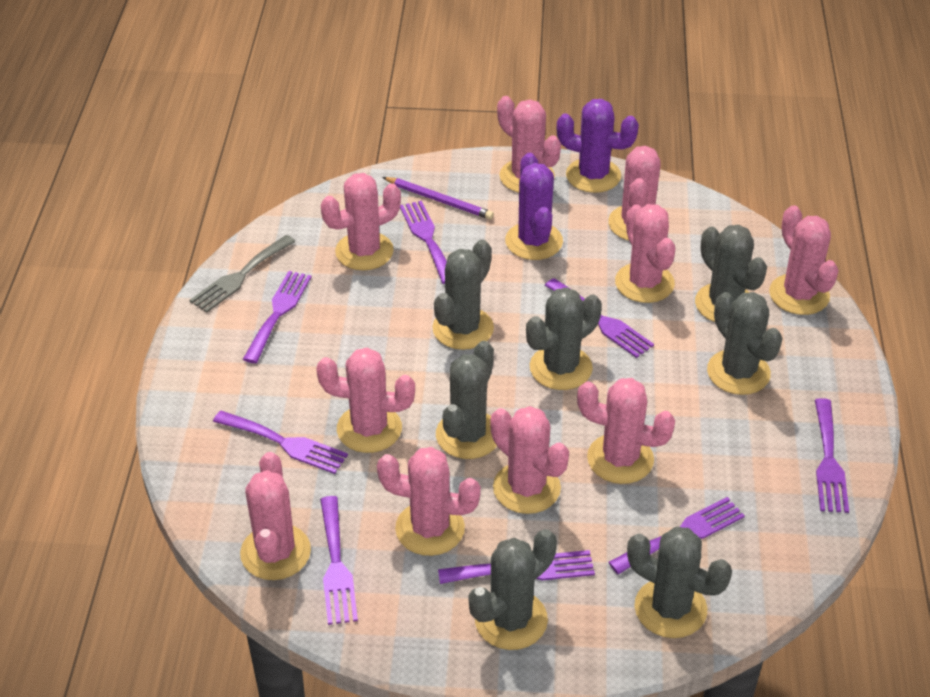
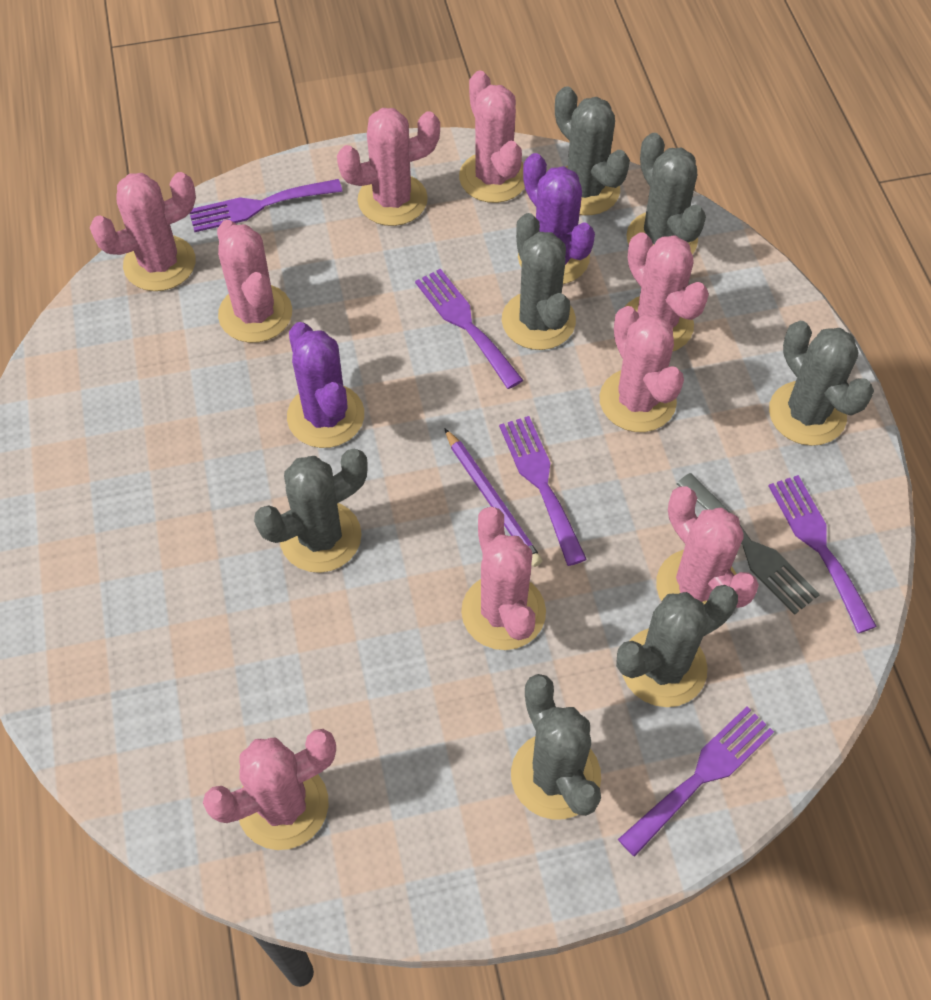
pink cactus: [240,452,311,580] [316,348,415,453] [321,173,401,271] [377,447,481,556] [490,406,569,514] [497,96,561,193] [577,378,675,484] [608,146,661,241] [615,204,675,303] [769,205,839,315] = 10 -> [90,172,196,291] [203,729,336,850] [217,220,292,343] [337,108,440,226] [459,70,525,203] [461,506,546,650] [600,306,684,432] [625,232,709,352] [656,486,759,608] = 9
purple fork: [213,410,348,474] [243,271,311,363] [320,496,358,625] [400,201,447,284] [438,550,595,584] [544,278,654,358] [608,497,745,574] [815,398,849,513] = 8 -> [189,179,343,232] [415,269,523,389] [499,416,587,566] [618,707,774,857] [769,475,877,633] = 5

